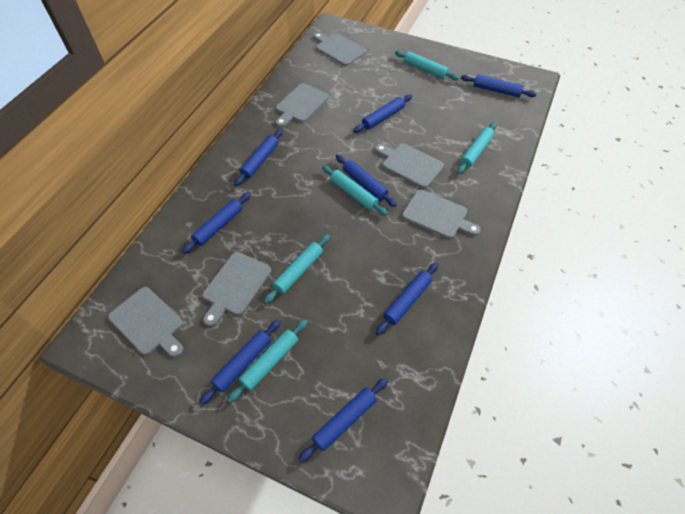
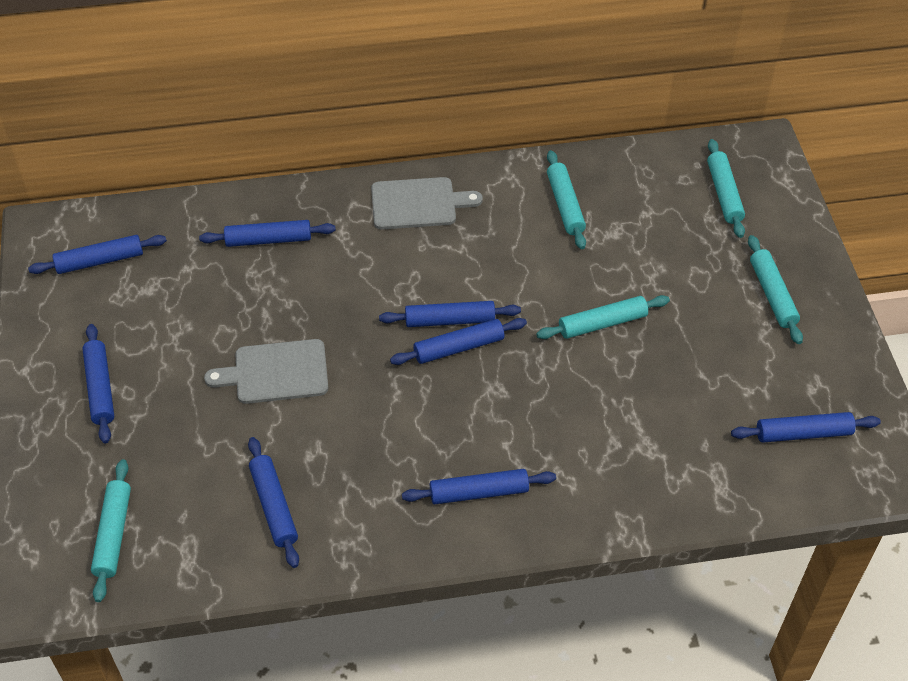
grey cutting board: [108,287,183,357] [203,252,271,326] [276,83,329,127] [313,32,366,66] [375,143,444,188] [402,189,481,239] = 6 -> [204,339,328,404] [371,177,483,229] = 2

